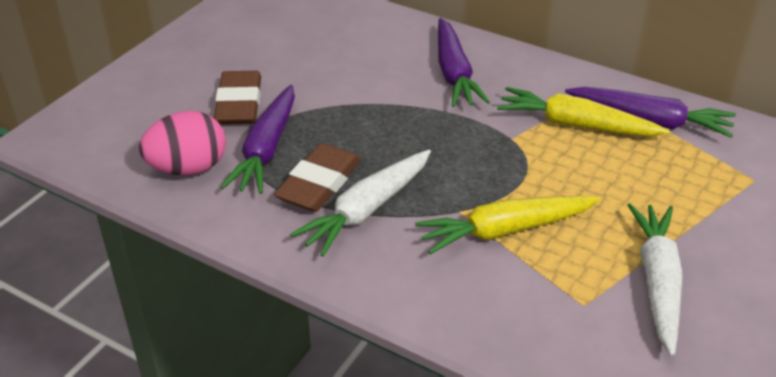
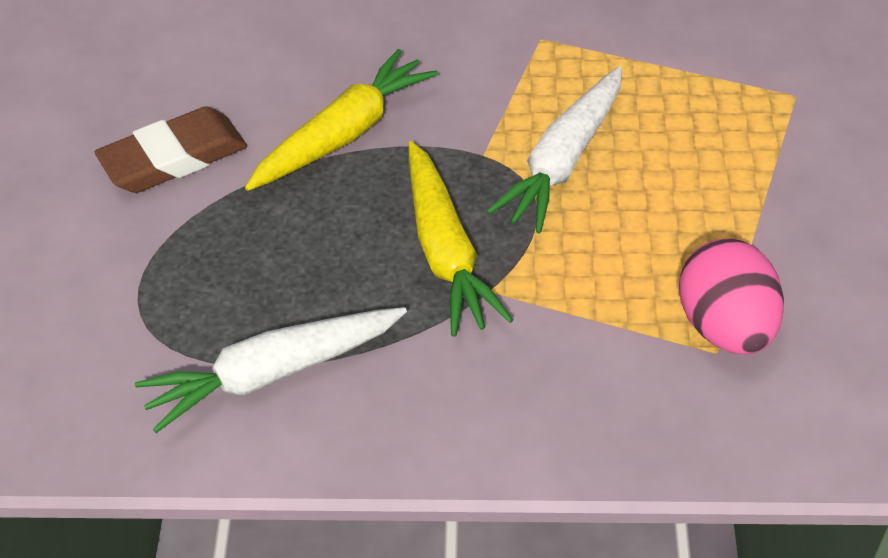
brown eraser: [214,71,261,125] [274,143,361,212] = 2 -> [95,106,247,193] = 1
purple carrot: [221,85,295,194] [438,18,490,107] [565,87,736,138] = 3 -> none = 0

